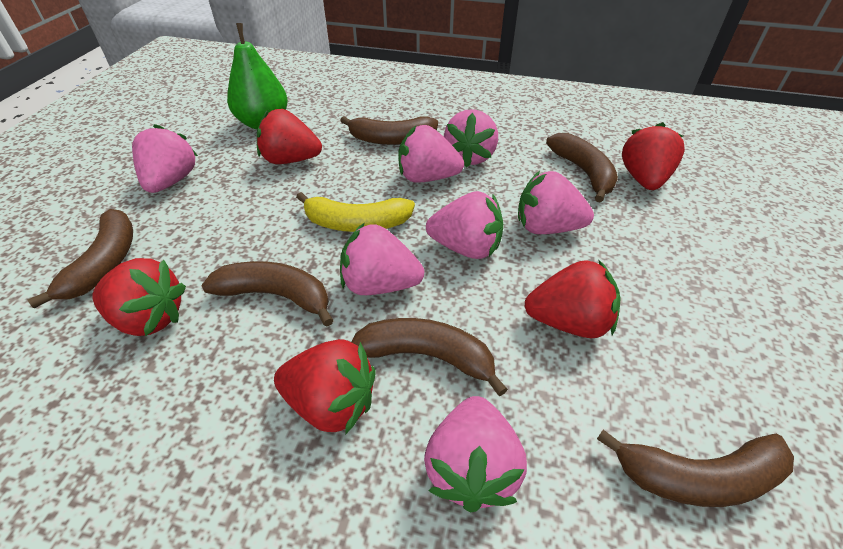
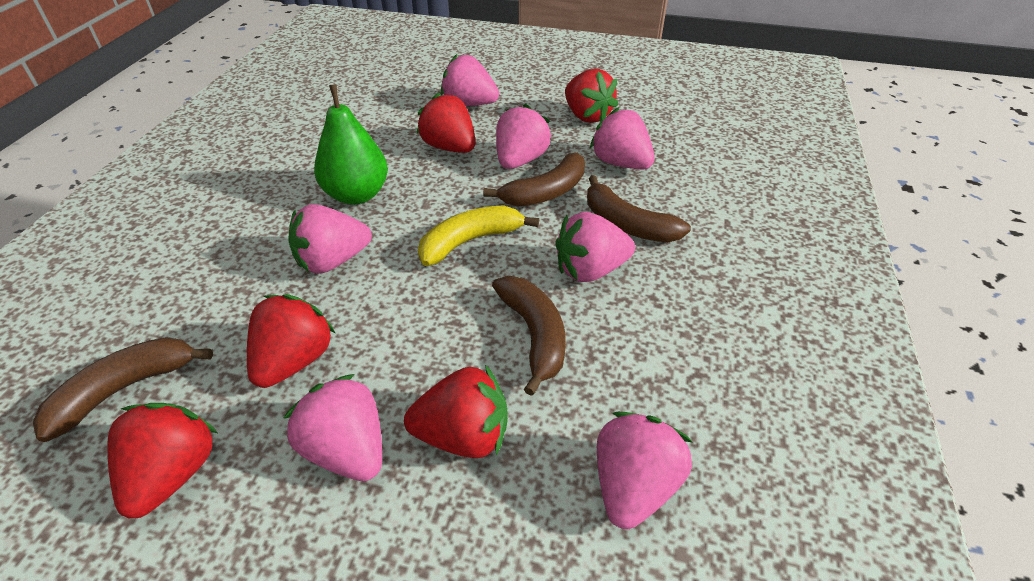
brown banana: [28,209,133,309] [201,261,334,327] [340,116,438,145] [351,318,508,396] [546,133,618,203] [597,430,794,507] = 6 -> [33,337,213,442] [483,153,585,207] [492,276,566,396] [587,175,691,242] = 4

